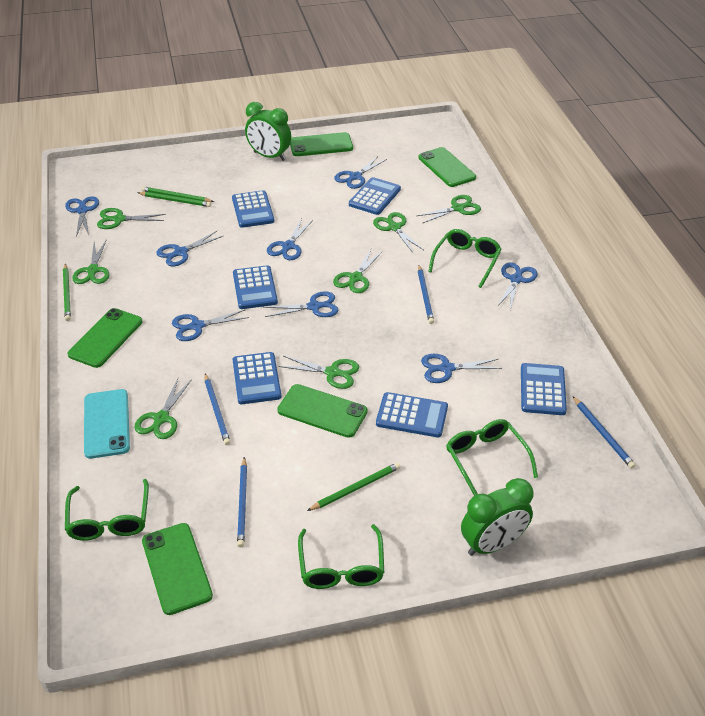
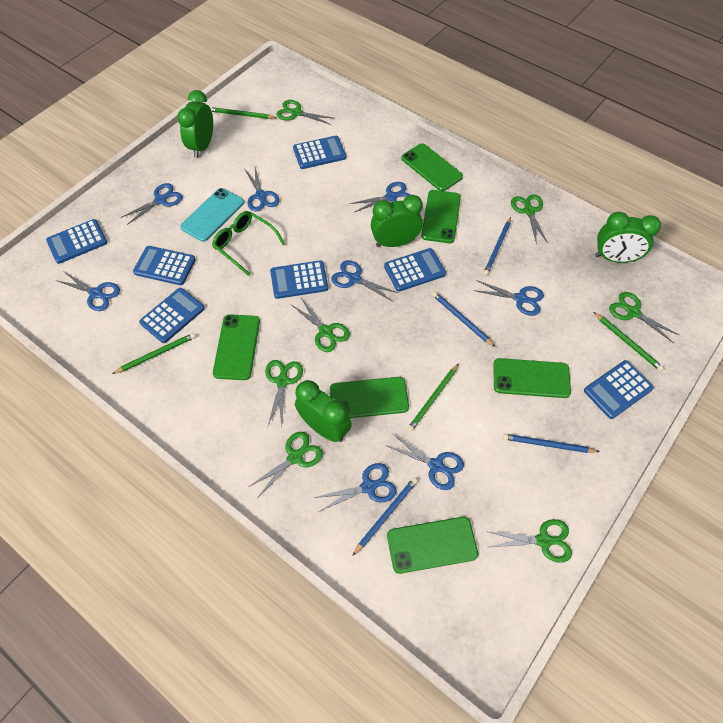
blue calculator: [232,190,274,228] [233,265,278,309] [233,352,281,404] [349,177,401,215] [376,392,448,437] [521,363,567,415] = 6 -> [46,219,107,264] [133,246,196,285] [139,288,205,343] [270,260,328,299] [293,136,346,169] [384,248,446,292] [584,360,654,419] = 7
green clock: [245,102,291,161] [461,478,533,556] = 2 -> [177,90,213,158] [295,380,352,442] [371,195,423,247] [595,212,661,263] = 4
green glasses: [65,479,149,541] [298,524,384,589] [428,229,502,288] [446,419,538,496] = 4 -> [212,211,285,276] = 1
green phone: [68,308,142,368] [142,523,213,615] [277,384,368,438] [290,132,353,156] [418,147,476,187] = 5 -> [213,314,260,380] [330,377,409,418] [387,517,478,574] [401,143,463,191] [421,190,461,243] [493,358,571,398] = 6

